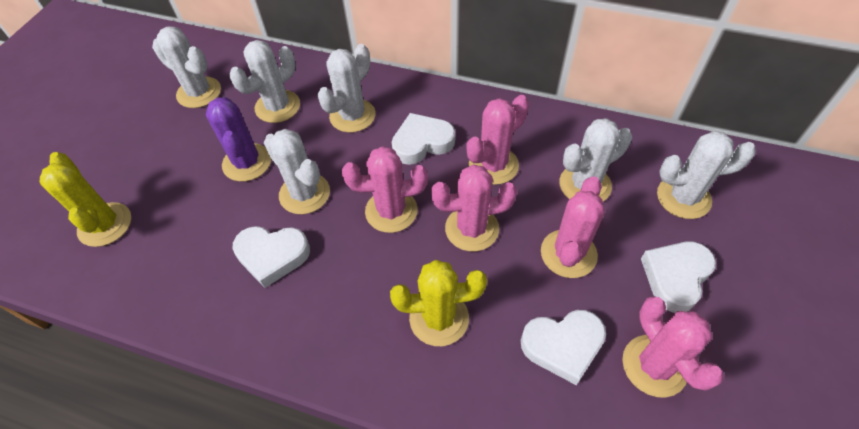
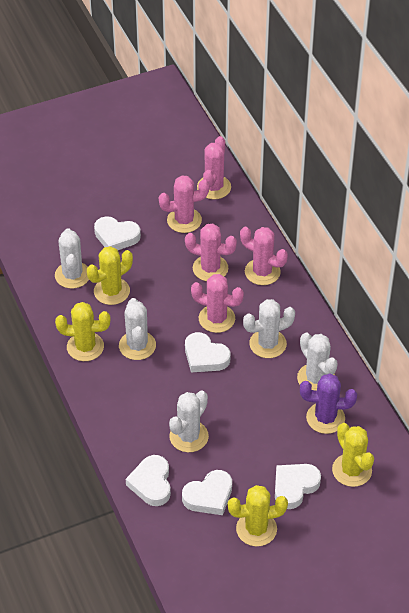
white cactus: [152,26,221,108] [230,40,300,123] [264,129,330,214] [317,44,376,133] [559,118,632,201] [657,131,756,219] = 6 -> [55,228,89,289] [119,298,156,360] [169,391,209,452] [243,299,295,358] [297,333,338,390] = 5
white heart: [232,226,310,288] [392,113,455,165] [521,310,606,385] [641,241,716,313] = 4 -> [94,216,141,250] [126,455,171,506] [182,470,232,515] [185,332,231,373] [275,464,321,509] = 5
yellow cactus: [40,152,131,247] [390,260,487,346] = 2 -> [55,302,111,361] [87,246,133,305] [228,485,288,546] [332,423,374,487] = 4

